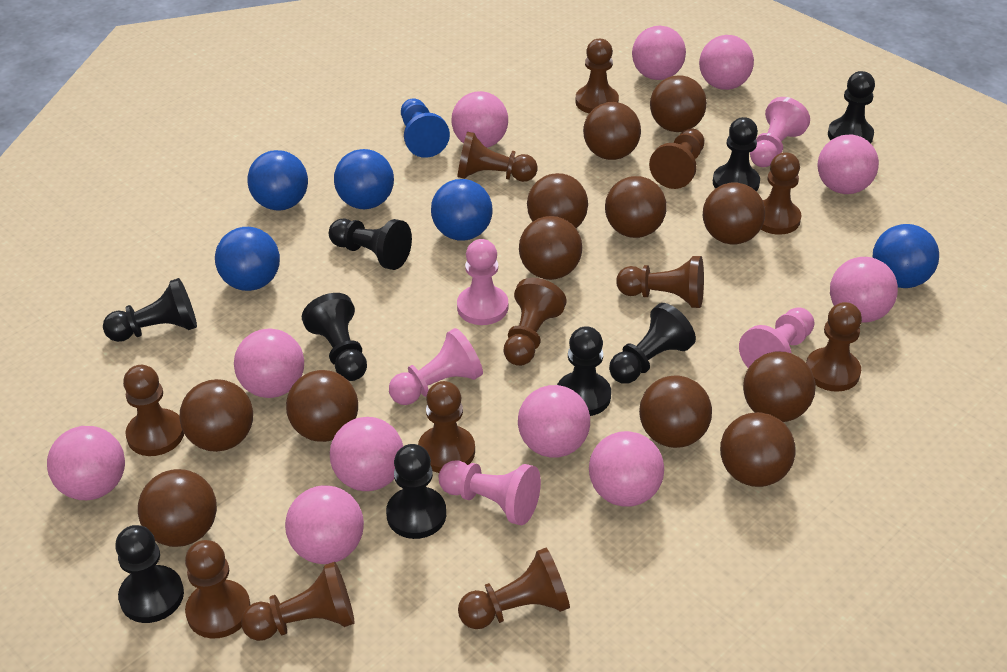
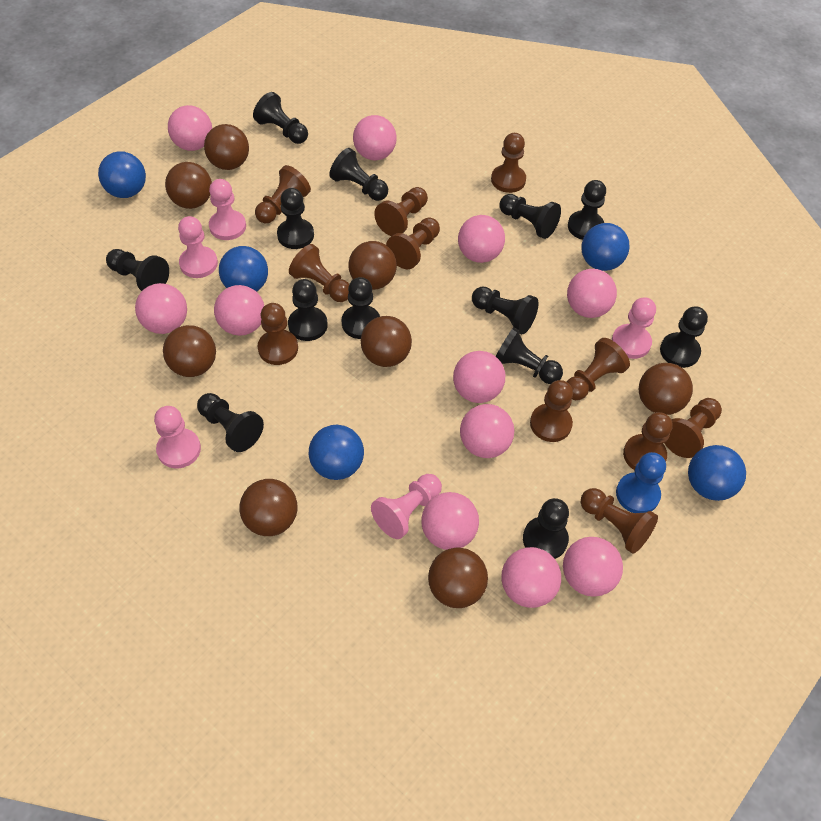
black pawn: [103,278,197,342] [115,525,184,623] [302,293,367,381] [329,219,412,270] [386,444,446,539] [557,326,611,416] [609,303,696,384] [713,117,760,192] [828,71,875,143] = 9 -> [106,249,169,291] [197,393,264,452] [253,92,308,144] [277,188,314,249] [288,279,328,341] [329,148,388,201] [342,277,380,339] [472,287,539,334] [496,327,563,384] [499,194,561,239] [523,498,569,559] [568,180,606,240] [660,306,708,368] = 13
brown ball: [138,469,217,547] [179,379,253,452] [286,370,358,442] [519,216,582,280] [527,173,588,228] [583,102,641,160] [605,176,667,238] [639,375,712,448] [650,75,707,132] [703,183,765,244] [720,412,796,487] [743,351,816,422] = 12 -> [163,325,216,377] [165,162,212,209] [204,124,249,170] [239,479,298,536] [348,241,397,290] [361,316,412,367] [428,548,488,608] [639,363,693,415] = 8
brown pawn: [123,365,184,456] [185,540,251,639] [241,562,354,641] [418,381,475,473] [458,132,537,182] [458,548,570,629] [504,278,567,366] [575,39,619,113] [616,256,704,308] [649,128,704,189] [761,152,802,235] [806,302,862,392] = 12 -> [255,165,311,223] [258,303,298,365] [289,244,349,302] [374,187,428,236] [386,217,440,269] [491,133,526,193] [530,380,573,442] [567,338,630,400] [581,488,658,554] [623,412,673,470] [665,398,722,458] = 11

